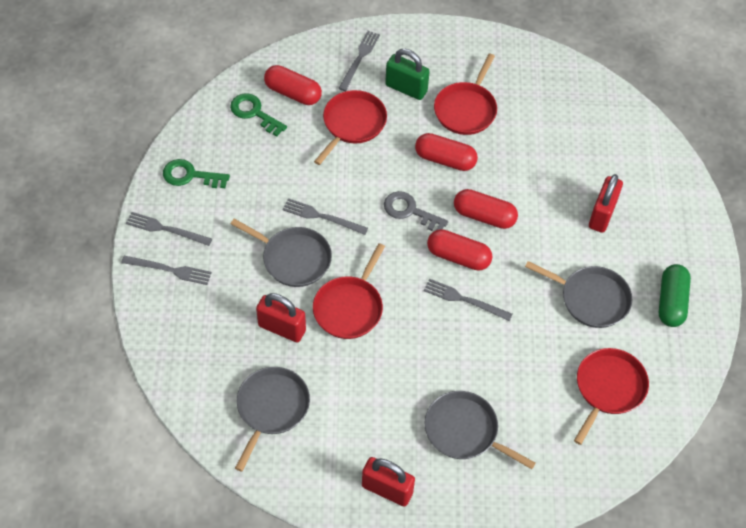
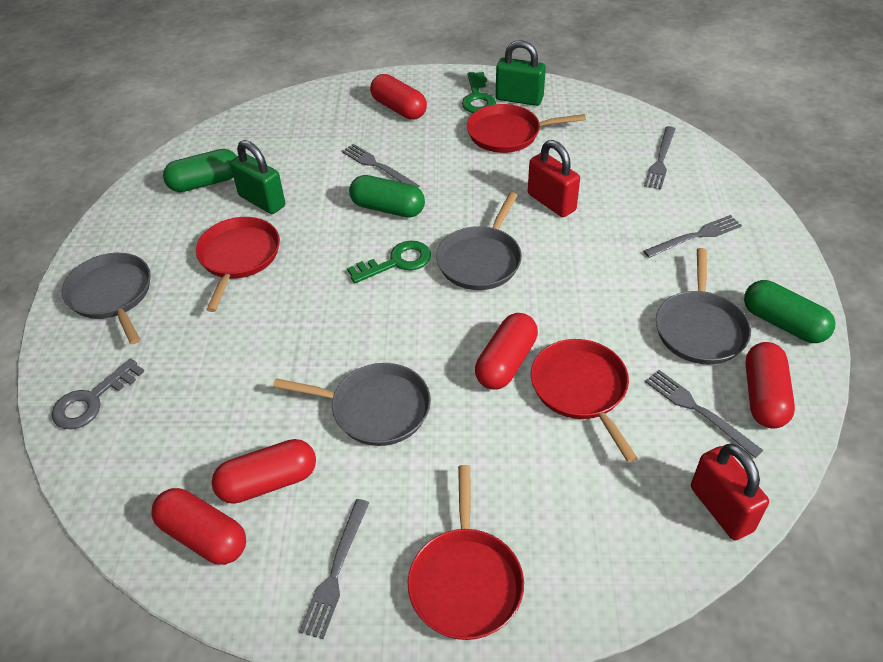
green capsule: [659,264,691,327] = 1 -> [163,149,237,192] [349,175,425,218] [744,280,835,343] = 3
green padlock: [385,49,430,100] = 1 -> [230,140,285,214] [496,40,546,106] = 2
red capsule: [264,65,322,105] [415,133,478,171] [427,229,492,271] [454,189,518,229] = 4 -> [151,488,246,565] [212,439,316,504] [370,74,427,120] [475,313,538,389] [745,342,795,428] = 5
red padlock: [256,293,306,343] [362,457,415,507] [589,174,623,233] = 3 -> [528,140,580,217] [691,444,769,541] = 2

